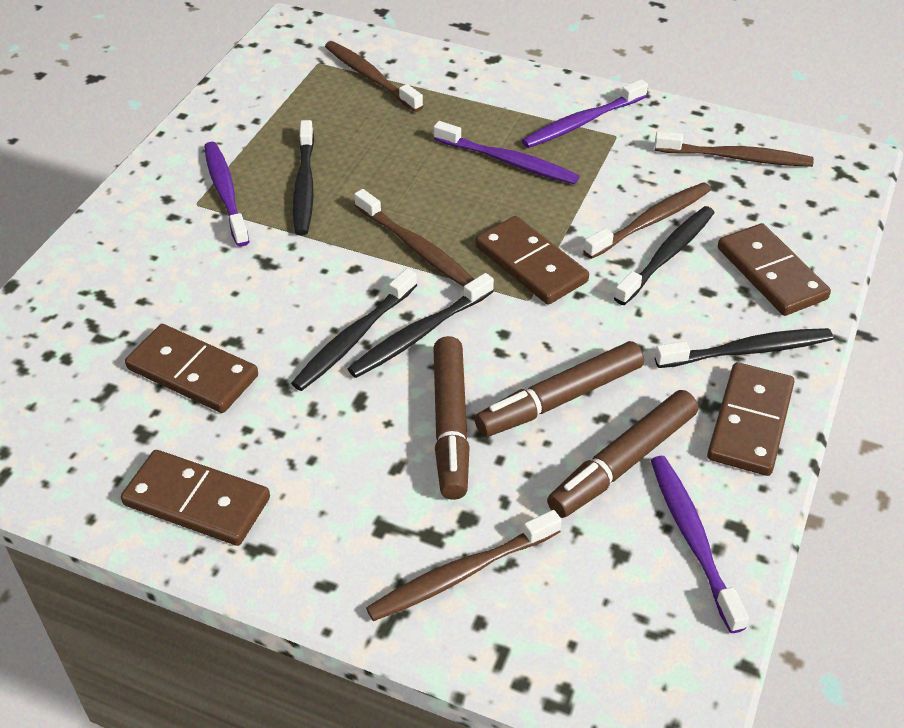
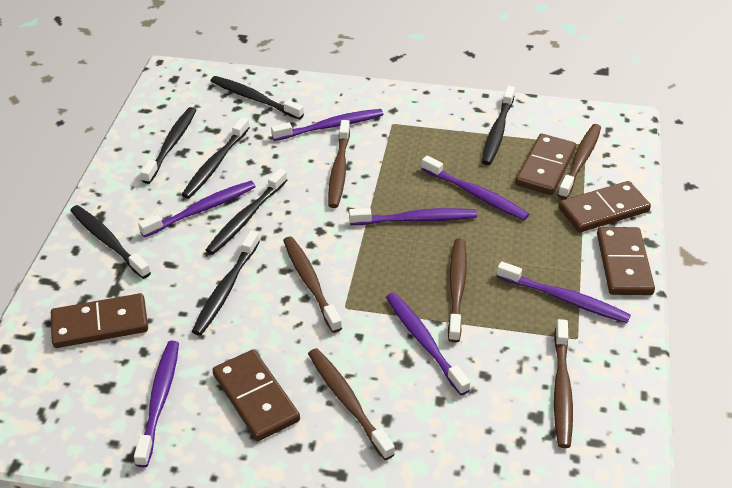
black toothbrush: [291,268,417,391] [293,120,314,235] [348,273,494,378] [614,206,715,305] [655,328,833,368] = 5 -> [70,205,151,279] [140,107,196,184] [182,117,250,199] [192,231,260,336] [206,168,287,255] [211,76,304,120] [482,86,515,165] = 7
brown marker: [433,336,470,500] [475,341,644,437] [547,390,698,518] = 3 -> none = 0
brown toothbrush: [325,41,423,112] [354,189,474,287] [366,510,562,621] [583,182,711,259] [654,131,814,167] = 5 -> [283,236,342,333] [308,348,395,460] [328,120,350,208] [448,238,467,343] [554,319,573,448] [558,124,601,199] = 6
purple toothbrush: [204,142,249,247] [434,121,579,184] [522,79,648,148] [651,456,749,633] = 4 -> [134,341,179,467] [138,181,256,238] [271,109,384,141] [349,208,477,225] [386,292,470,395] [421,156,529,220] [497,261,631,323] = 7

